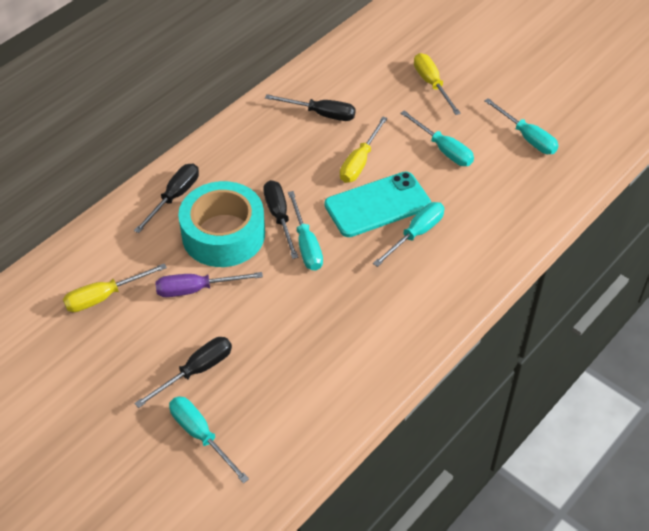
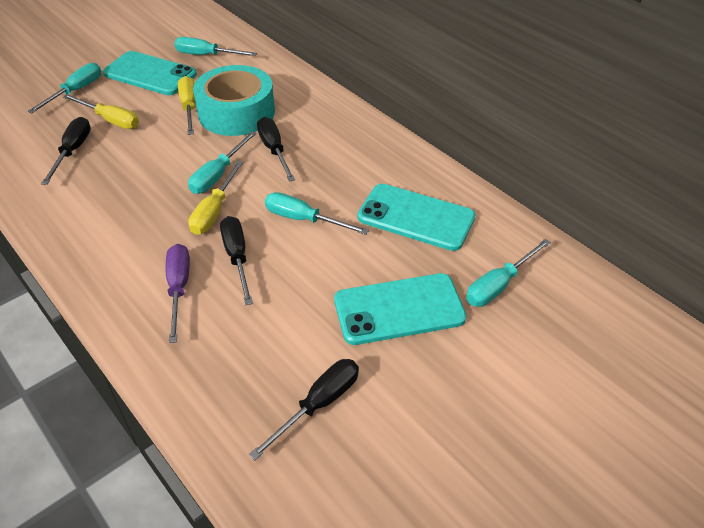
turquoise phone: [325,172,431,237] = 1 -> [103,51,197,95] [334,273,467,345] [357,184,475,251] = 3

